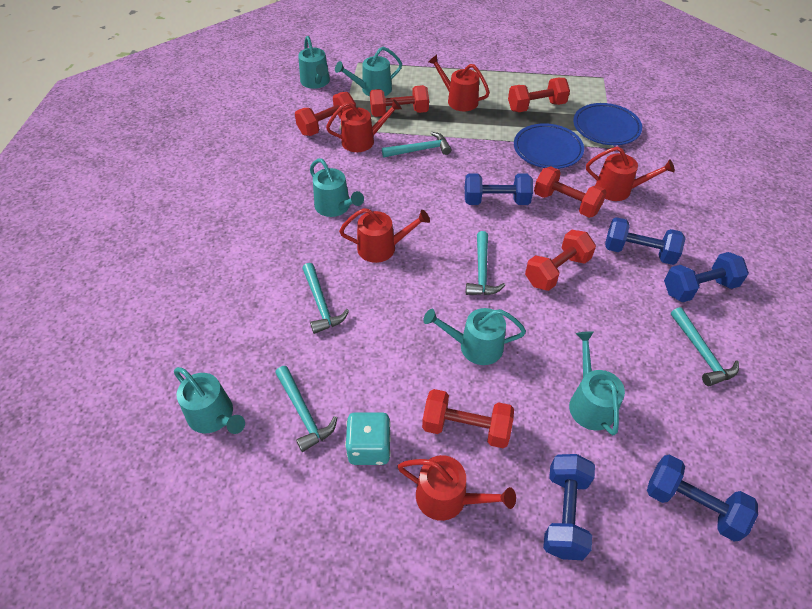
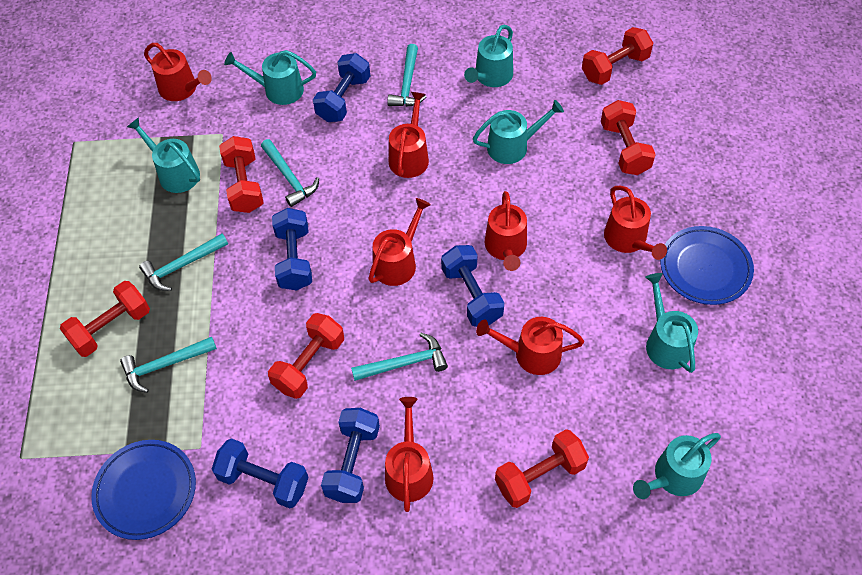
red watering can: [326,99,402,152] [339,208,430,263] [397,455,516,521] [428,55,490,111] [586,147,675,201] = 5 -> [144,43,212,101] [368,198,431,286] [385,397,434,512] [389,92,429,178] [476,317,584,375] [485,191,527,271] [604,186,667,260] = 7
turquoise dice: [345,412,391,465] = 1 -> none = 0

